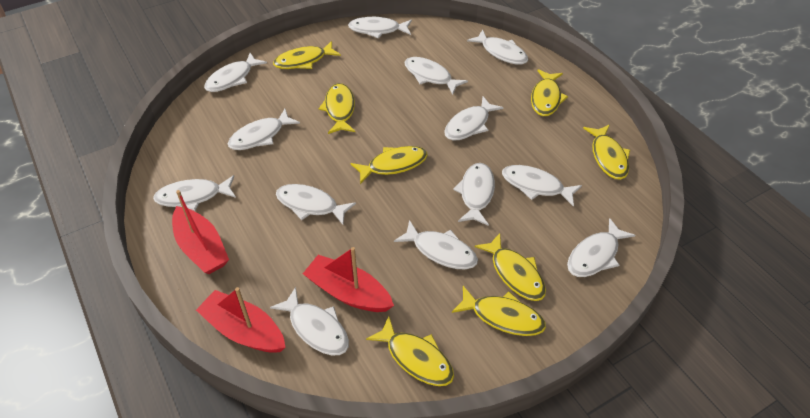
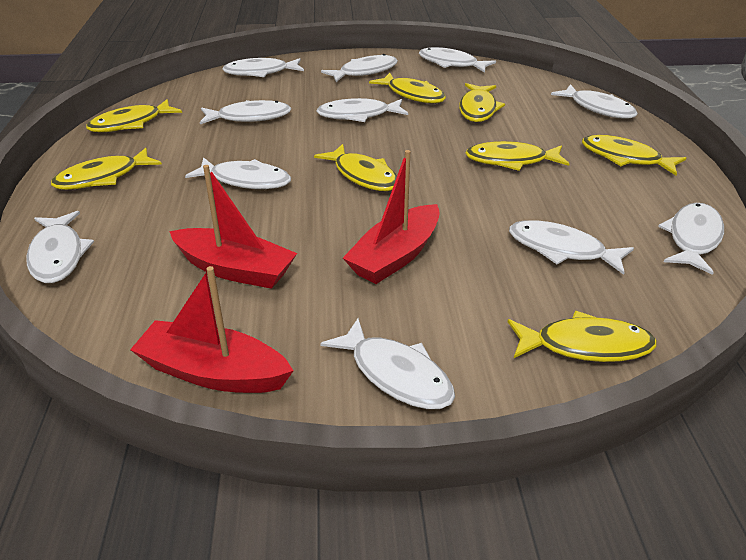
white fish: [153,175,236,211] [204,53,267,92] [228,109,300,150] [270,287,349,355] [276,184,356,225] [348,17,412,39] [394,220,478,269] [405,57,468,95] [444,97,504,140] [453,163,495,226] [467,30,528,65] [502,165,582,207] [567,218,635,277] = 13 -> [26,211,94,283] [185,157,291,189] [200,100,292,124] [222,58,304,77] [316,98,408,122] [320,318,455,409] [321,54,398,82] [419,47,496,73] [509,220,634,275] [551,84,638,118] [658,203,724,275] = 11

